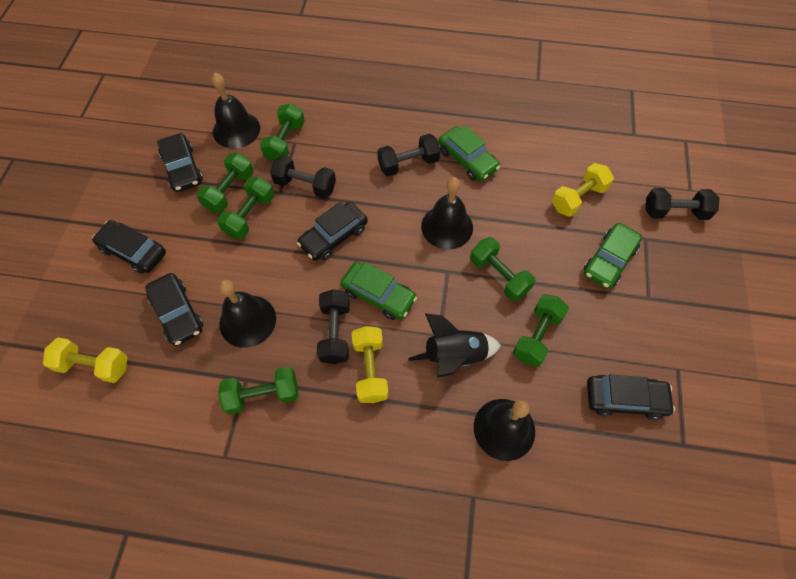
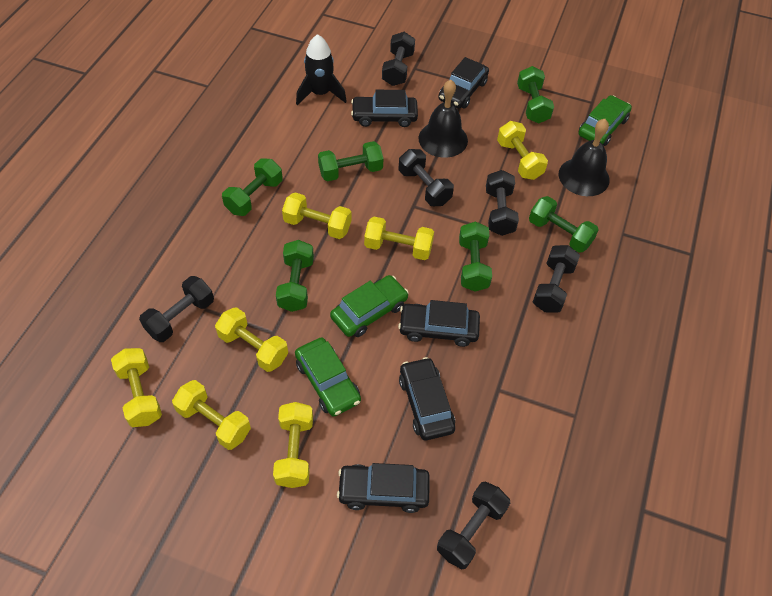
black bell: [211,73,260,149] [219,280,276,348] [421,177,473,249] [474,399,535,461] = 4 -> [418,80,468,158] [559,119,610,196] = 2
black dumbbell: [270,155,336,199] [317,289,350,364] [377,134,440,176] [645,188,719,220] = 4 -> [139,276,214,342] [382,32,415,86] [399,149,454,206] [437,481,510,569] [486,170,519,236] [533,245,580,313] = 6
yellow dumbbell: [43,337,128,383] [352,326,389,403] [552,163,614,217] = 3 -> [111,348,162,427] [172,380,251,450] [215,307,288,372] [273,402,313,488] [282,192,352,239] [364,217,434,260] [497,121,548,180] = 7

